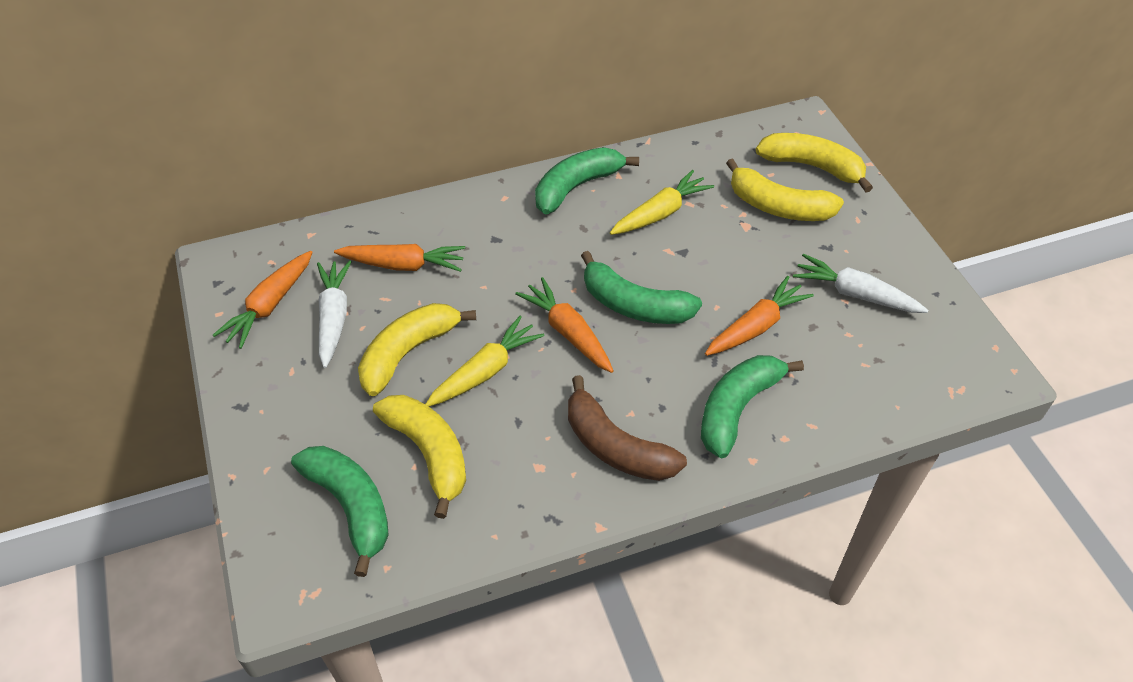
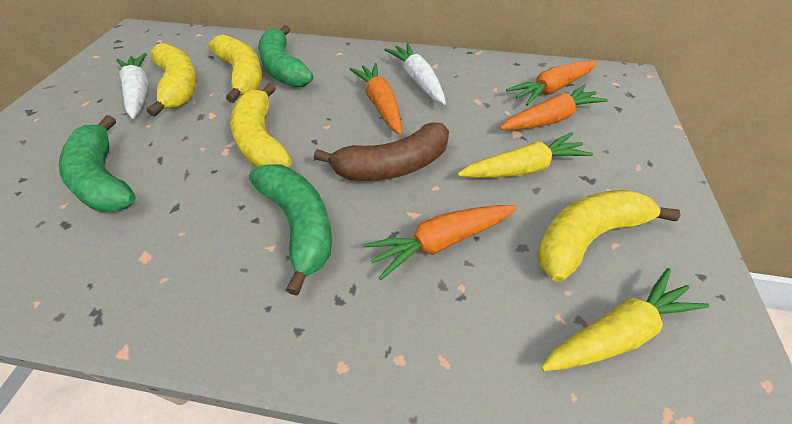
green banana: [291,446,389,577] [535,147,639,214] [581,251,702,324] [701,355,804,458] = 4 -> [59,115,136,212] [249,165,332,296] [258,25,313,87] = 3

